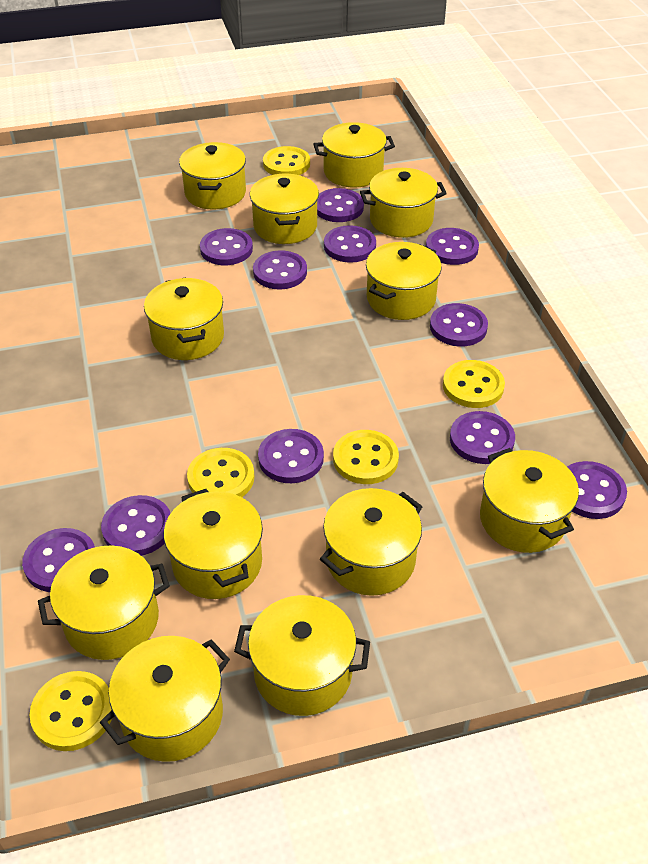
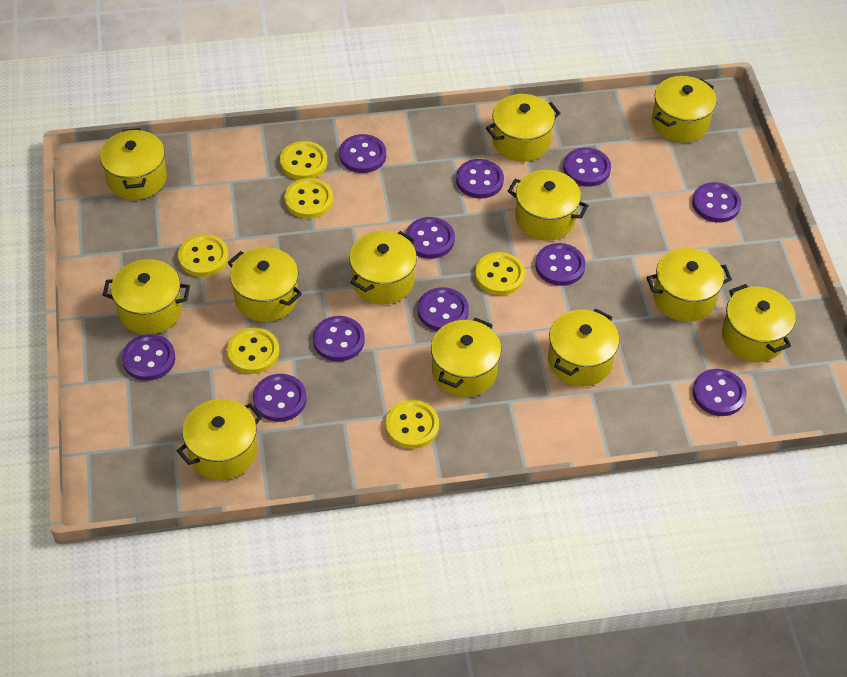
yellow button: [30,671,112,751] [187,448,255,497] [263,146,310,175] [333,430,399,484] [443,360,505,408] = 5 -> [178,234,229,277] [227,328,279,374] [280,141,327,180] [284,178,333,219] [385,400,439,449] [475,252,525,295] = 6

